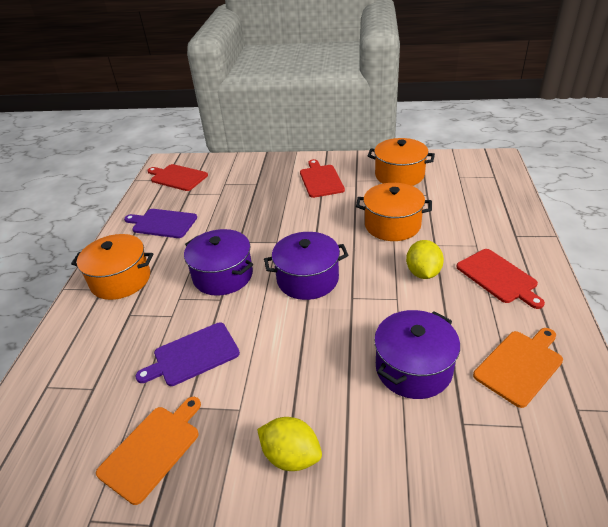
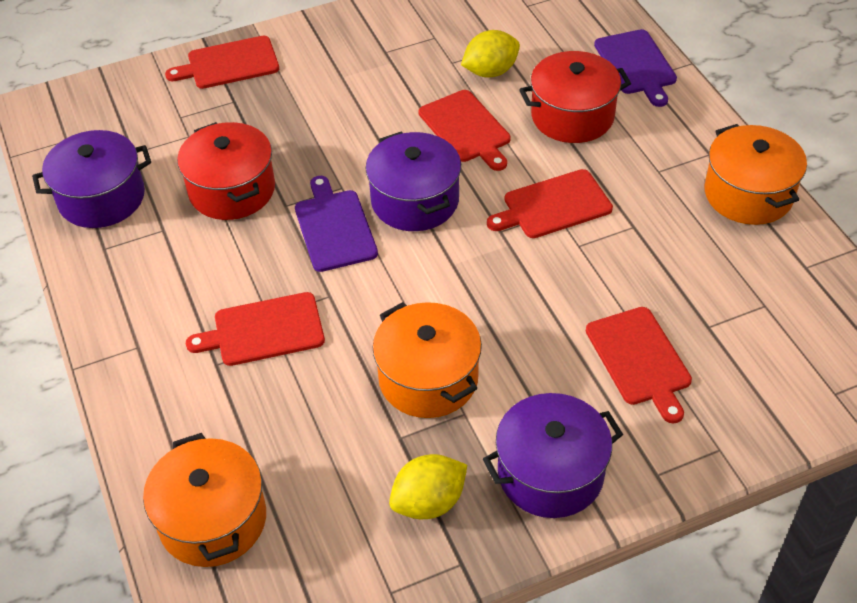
orange cutting board: [96,397,201,505] [473,328,563,408] = 2 -> none = 0
red cutting board: [147,164,208,191] [300,159,345,198] [456,249,545,309] = 3 -> [165,36,279,89] [186,292,325,366] [419,90,511,171] [487,169,613,238] [586,307,692,423] = 5
red pot: none = 0 -> [177,122,275,220] [519,51,631,143] = 2

